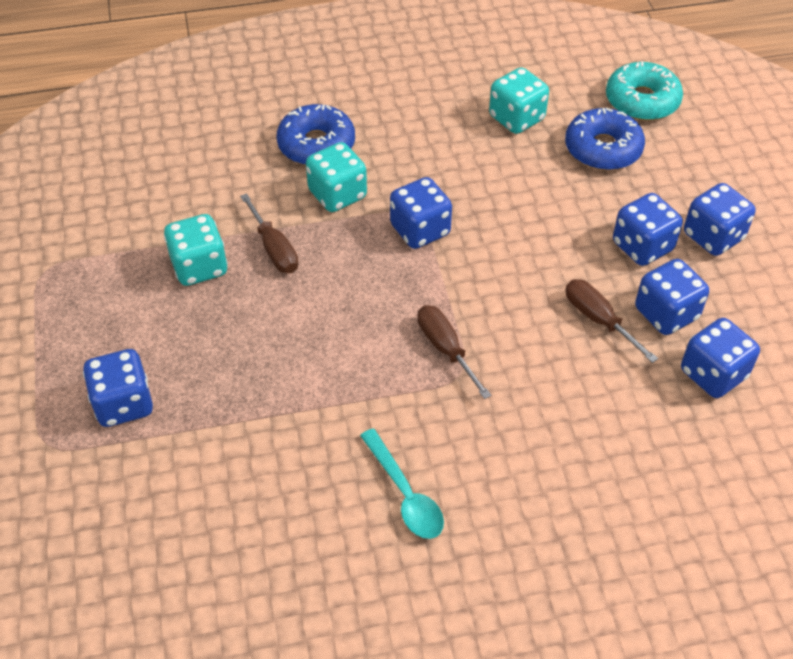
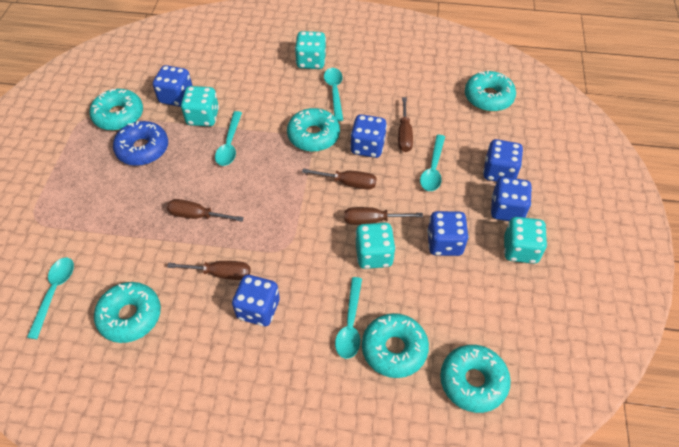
blue donut: [277,104,355,165] [565,108,645,170] = 2 -> [113,121,168,166] = 1
brown screwdriver: [240,193,298,273] [417,305,491,399] [565,279,658,363] = 3 -> [167,199,244,222] [167,261,250,280] [302,169,377,190] [344,207,423,225] [398,97,413,152] = 5
turquoise dice: [164,214,228,286] [306,142,367,212] [489,67,549,134] = 3 -> [181,86,219,126] [295,31,326,69] [355,223,396,269] [504,217,547,264] = 4
turquoise donut: [606,61,683,121] = 1 -> [89,89,143,131] [94,282,161,343] [287,108,340,152] [362,313,429,378] [440,345,511,413] [465,70,516,112] = 6
turquoise spoon: [360,429,444,539] = 1 -> [27,258,74,339] [215,111,242,166] [324,68,343,121] [335,277,362,359] [420,135,445,191] = 5

